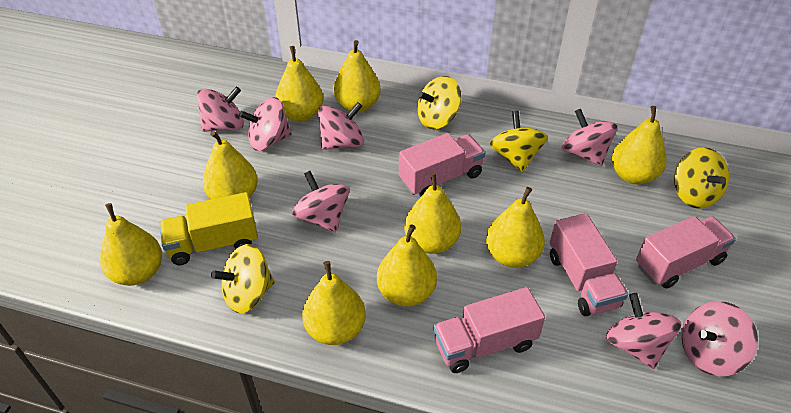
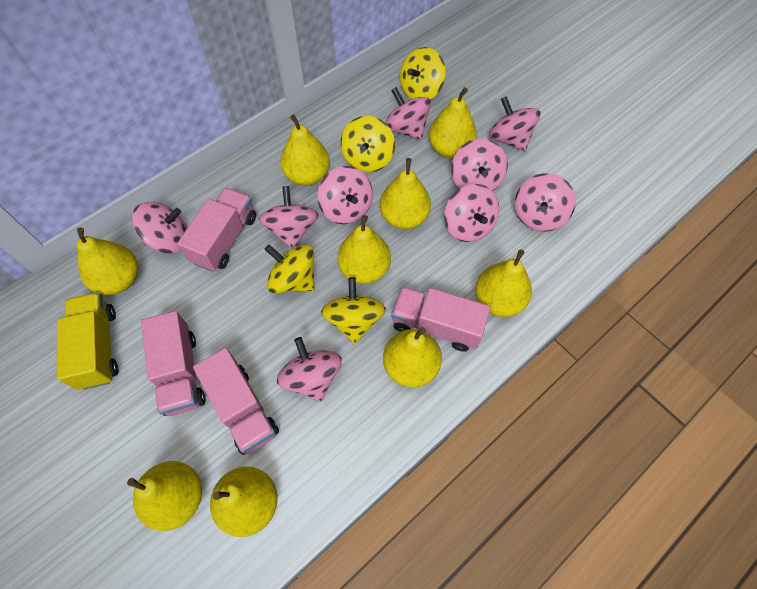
pink spinning top: [197,87,244,132] [239,97,292,151] [292,171,350,233] [318,102,364,150] [562,109,617,166] [606,293,682,369] [682,301,758,376] = 7 -> [132,202,187,254] [259,186,318,249] [277,337,342,402] [317,166,373,224] [385,87,431,140] [444,184,499,242] [451,139,508,191] [489,96,541,151] [515,173,576,232] = 9

